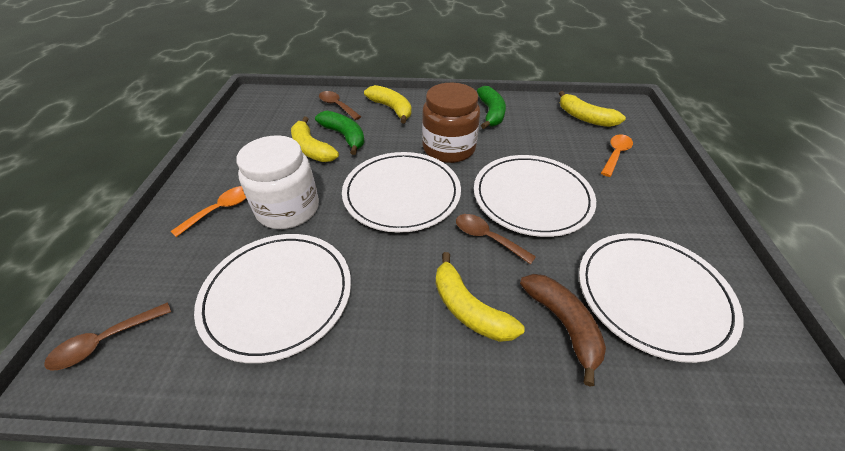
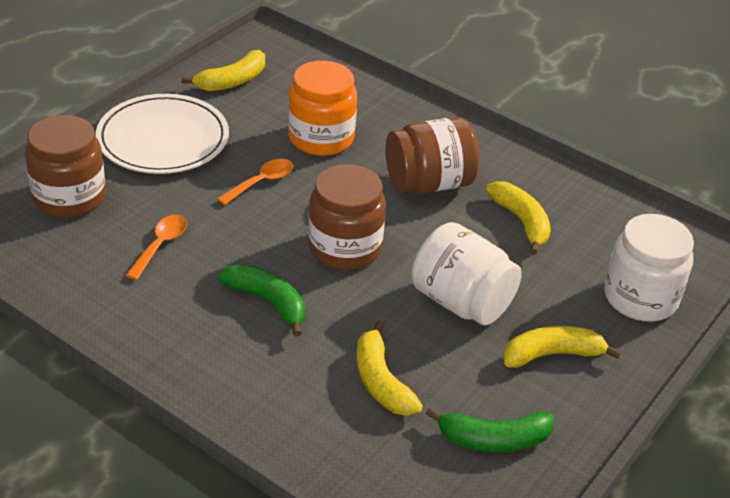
brown banana: [520,274,606,387] = 1 -> none = 0
brown jar: [422,83,480,163] = 1 -> [25,115,106,218] [308,164,386,270] [385,117,479,193] = 3
brown spoon: [44,302,171,370] [319,91,361,120] [456,214,536,265] = 3 -> none = 0
orange jar: none = 0 -> [288,61,357,156] = 1
white jar: [237,135,319,229] = 1 -> [411,222,522,325] [604,214,694,321] = 2
white plate: [194,234,351,363] [342,152,461,233] [474,155,596,237] [579,233,743,363] = 4 -> [96,94,229,174] = 1

